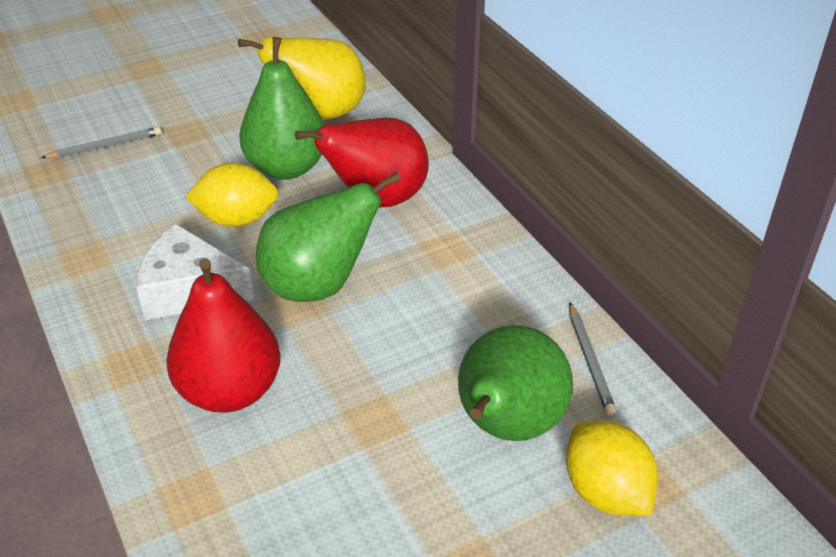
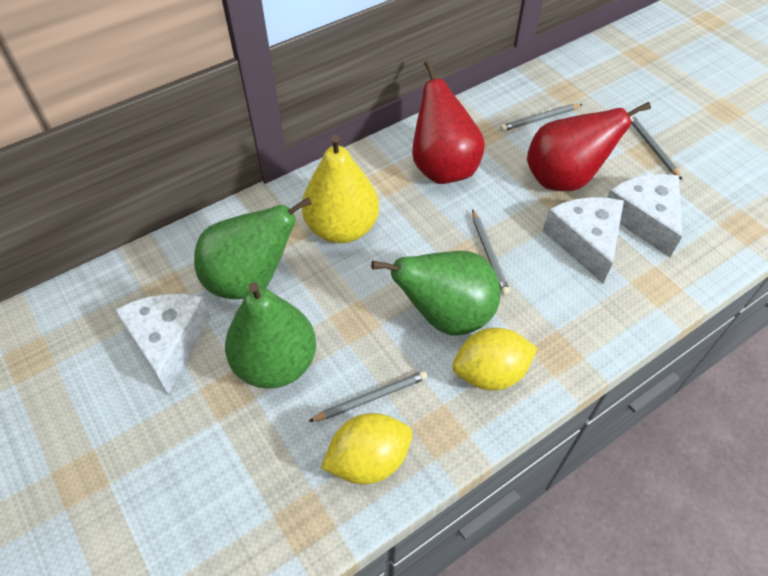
grey pencil: [41,127,162,158] [569,303,616,416] = 2 -> [308,371,428,422] [472,209,510,295] [500,104,583,131] [630,115,682,180] = 4
white cheese: [137,224,254,320] = 1 -> [114,294,210,394] [543,197,624,284] [607,174,682,257] = 3

